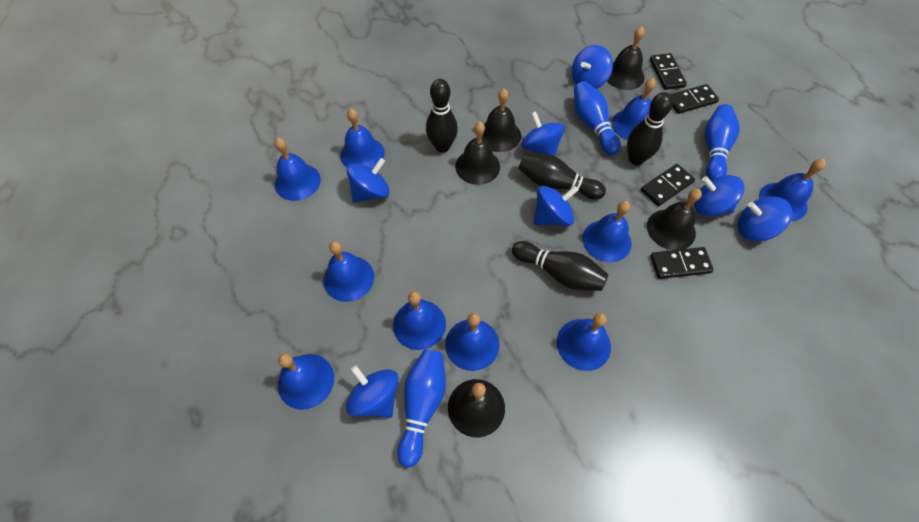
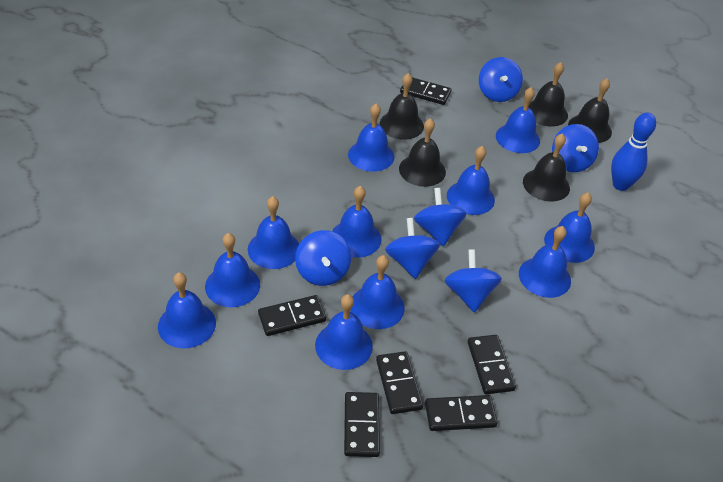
black bowling pin: [426,79,458,153] [512,241,608,291] [518,153,606,200] [627,92,673,165] = 4 -> none = 0
black domino: [641,164,695,206] [650,53,687,90] [650,247,714,279] [670,84,719,114] = 4 -> [258,295,326,336] [344,392,380,457] [376,351,423,414] [400,77,452,105] [425,395,497,431] [468,335,516,394] = 6
blue bell: [275,138,321,201] [278,353,334,410] [323,241,374,302] [340,109,385,169] [393,291,446,350] [445,313,499,371] [557,313,611,371] [582,201,632,262] [612,78,656,140] [759,159,826,221] = 10 -> [158,272,216,348] [205,233,260,307] [248,196,299,269] [315,294,373,370] [332,186,382,258] [348,103,394,172] [350,255,405,329] [447,146,495,215] [496,87,540,153] [519,226,571,298] [544,192,595,263] = 11
blue bowling pin: [397,349,446,468] [574,81,621,155] [705,104,740,181] = 3 -> [611,112,656,191] = 1
blue spinning top: [346,158,390,203] [346,365,399,418] [521,111,565,156] [534,186,579,226] [572,45,613,89] [694,175,744,216] [738,197,792,241] = 7 -> [295,230,351,286] [385,218,440,279] [414,188,467,247] [444,249,502,313] [479,57,523,102] [552,124,599,172] = 6

